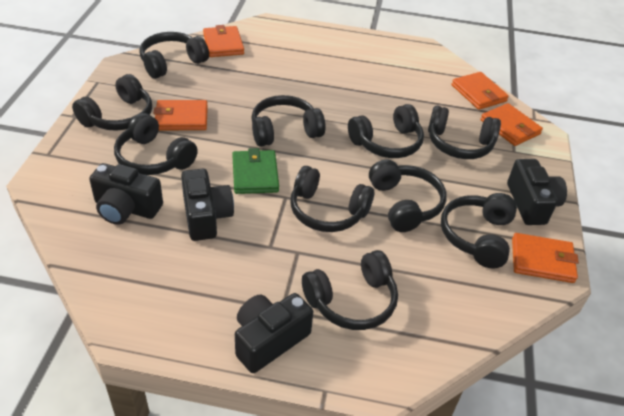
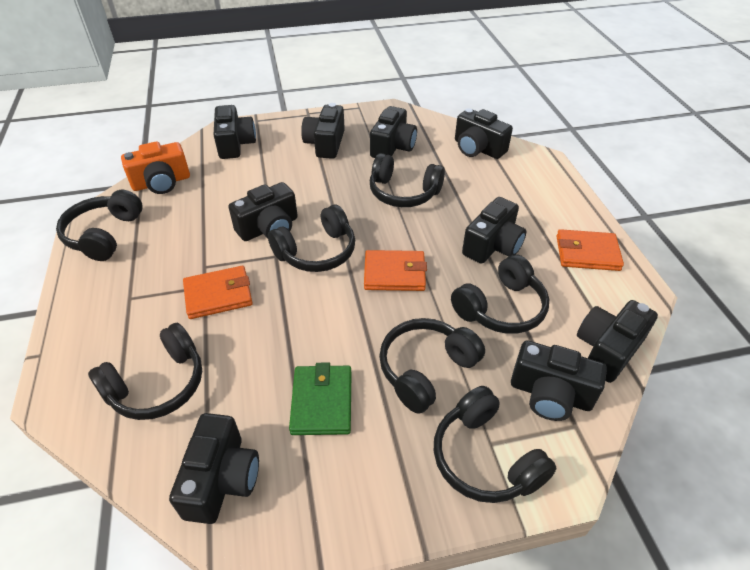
black camera: [89,163,163,225] [181,169,234,241] [235,293,313,373] [507,159,567,225] = 4 -> [169,413,259,524] [213,105,256,159] [228,182,298,241] [301,103,345,159] [370,106,417,158] [455,108,513,159] [462,197,526,264] [511,340,607,421] [577,300,658,383] = 9
black headphones: [72,74,152,131] [114,113,198,175] [139,32,209,79] [251,95,326,147] [290,166,374,232] [302,250,398,330] [348,104,424,158] [369,160,447,232] [428,106,501,159] [441,193,517,268] = 10 -> [56,190,143,261] [88,323,202,420] [268,204,355,272] [370,153,445,207] [379,318,485,414] [434,386,557,503] [451,255,549,334] = 7
orange camera: none = 0 -> [121,141,190,194] = 1
orange wallet: [154,100,208,130] [203,25,244,57] [452,72,509,110] [480,103,543,146] [512,233,579,283] = 5 -> [183,266,253,319] [364,250,427,291] [556,229,624,271] = 3

